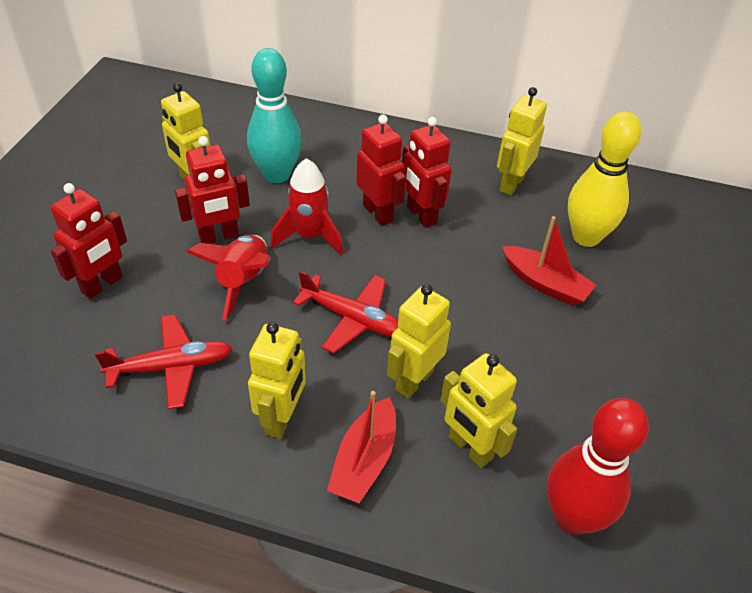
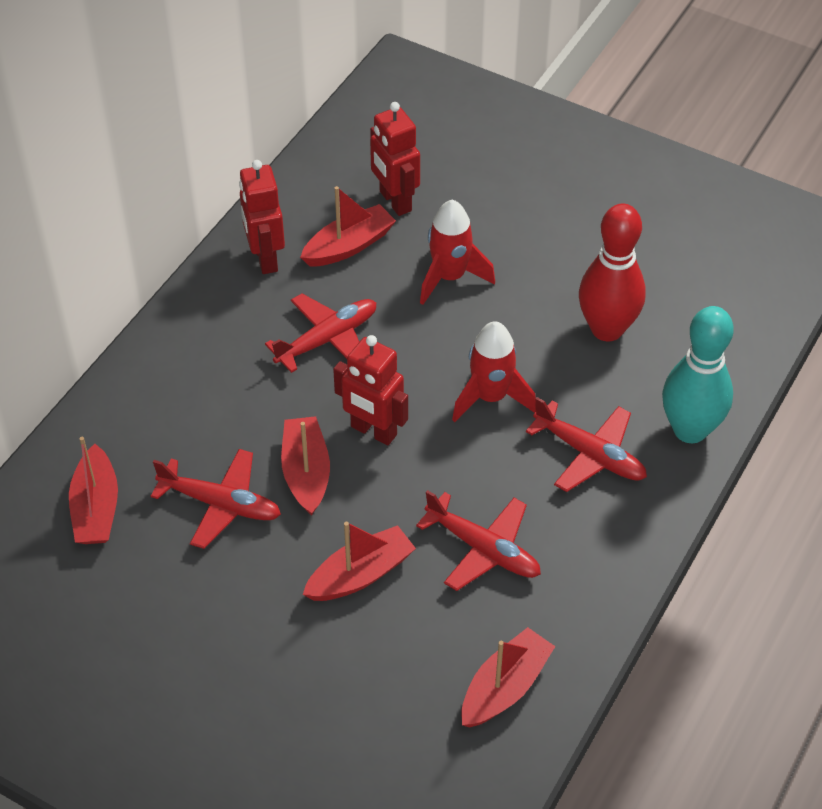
red boat: [327,391,396,503] [502,216,596,306] = 2 -> [69,437,118,544] [281,416,330,516] [300,186,396,267] [303,522,416,601] [461,627,555,727] = 5
red plane: [95,314,232,409] [293,271,398,353] = 2 -> [151,449,281,549] [265,294,376,373] [416,490,541,591] [526,397,647,492] = 4
red robot: [50,183,127,299] [175,136,250,244] [356,115,406,226] [402,117,452,228] = 4 -> [239,160,285,274] [333,335,408,446] [370,102,420,216] = 3
yellow bowling pin: [568,111,641,247] = 1 -> none = 0
yellow robot: [161,83,210,180] [248,322,306,439] [387,284,451,399] [440,353,517,468] [497,87,547,196] = 5 -> none = 0

